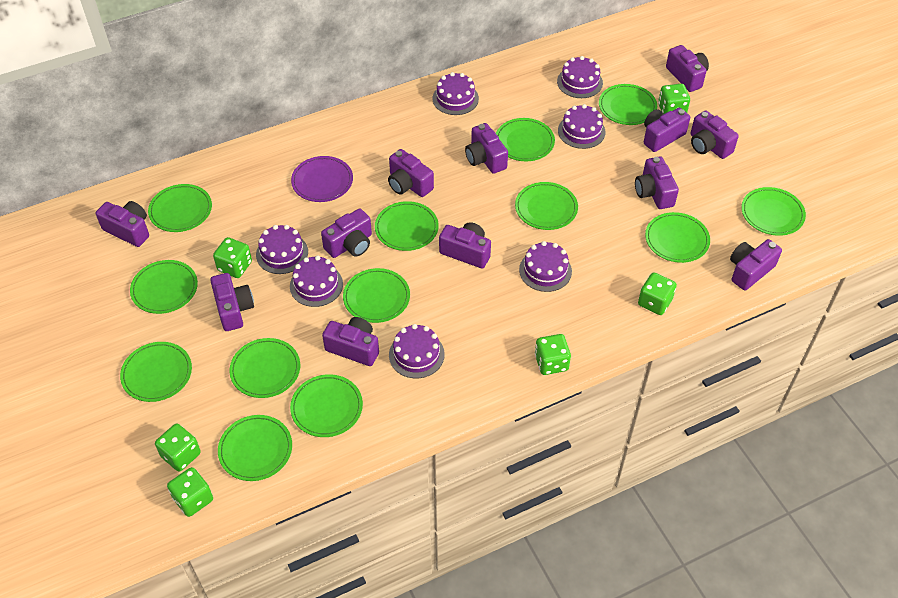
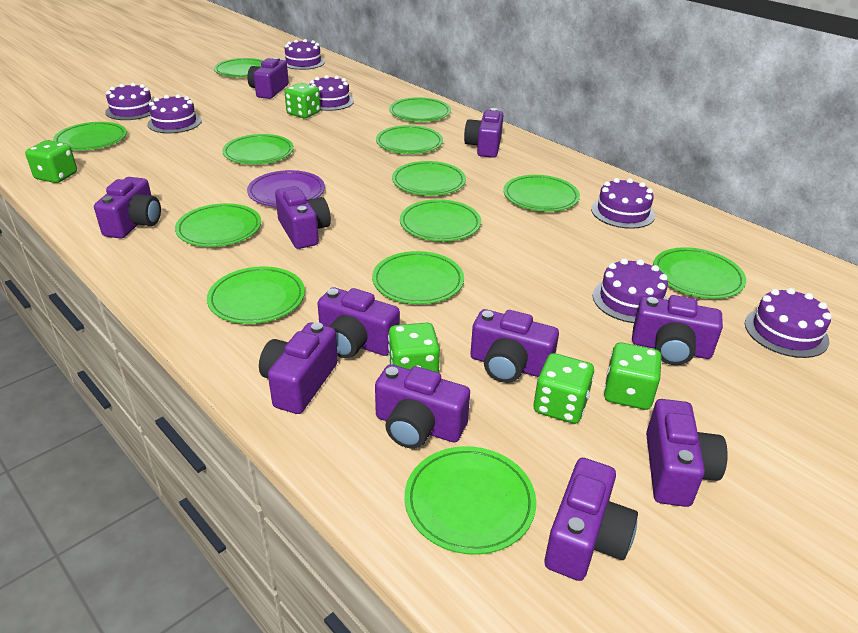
green dice: [155,424,201,472] [167,467,213,517] [213,237,252,278] [535,334,571,375] [638,273,677,315] [658,84,690,114] = 6 -> [25,140,77,183] [284,83,321,118] [388,323,440,373] [534,353,594,424] [604,343,662,410] = 5
purple camera: [96,201,149,247] [210,273,254,331] [321,208,372,258] [322,317,379,366] [388,149,434,197] [439,222,491,269] [465,123,508,174] [635,156,679,209] [644,108,690,152] [666,45,709,92] [690,111,739,159] [730,239,782,291] = 12 -> [94,177,161,239] [247,57,289,99] [259,322,338,414] [275,186,331,249] [317,287,400,358] [375,364,470,449] [464,108,503,158] [470,309,559,383] [545,458,638,581] [632,295,723,365] [646,399,728,507] = 11

